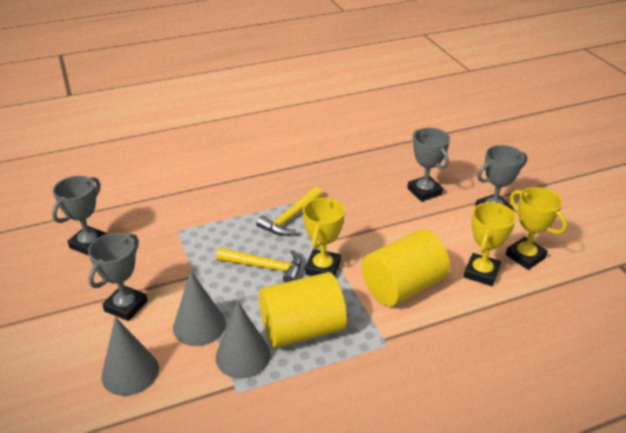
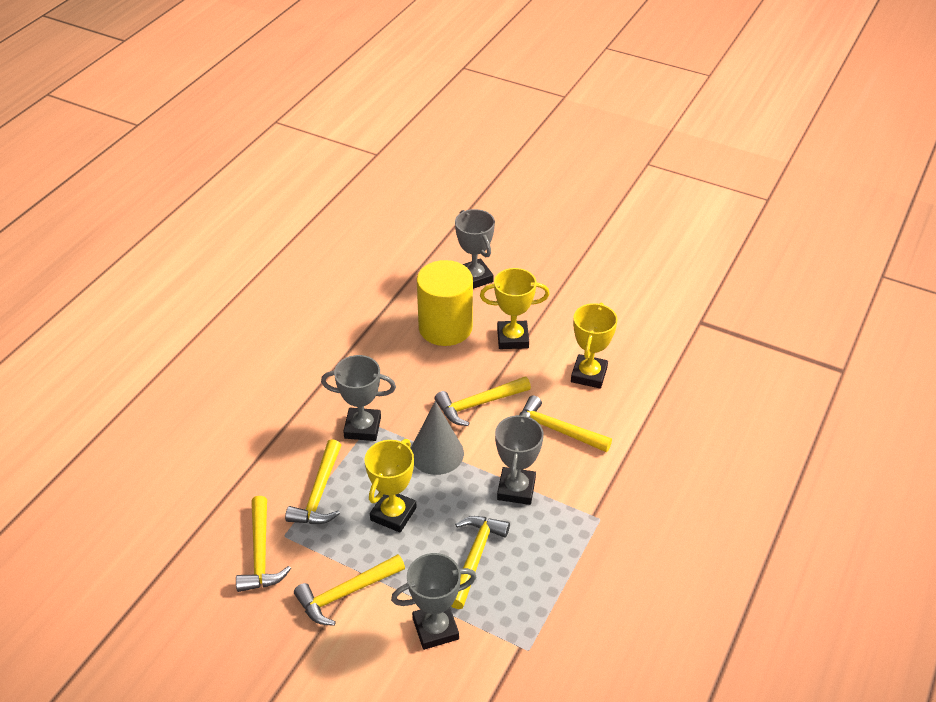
grey cone: [101,317,159,396] [173,271,226,346] [216,301,271,379] = 3 -> [411,401,464,475] = 1
yellow cylinder: [259,272,347,348] [362,229,450,306] = 2 -> [417,260,473,346] = 1
yellow hammer: [216,248,302,283] [256,187,323,236] = 2 -> [236,496,291,592] [285,439,342,524] [294,554,405,626] [434,376,531,426] [451,516,510,609] [519,395,612,452] = 6

